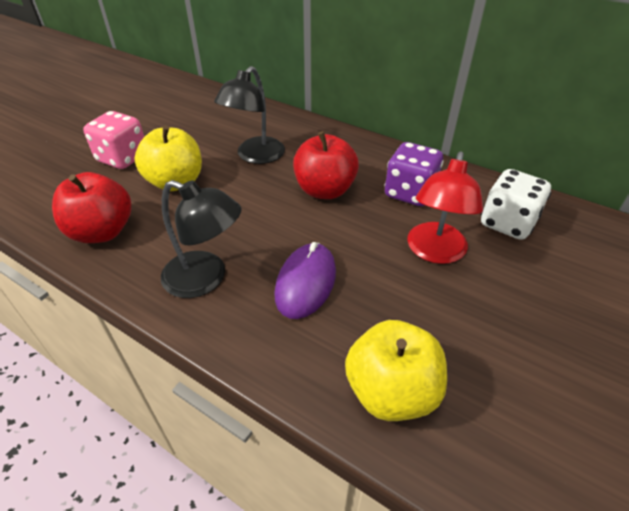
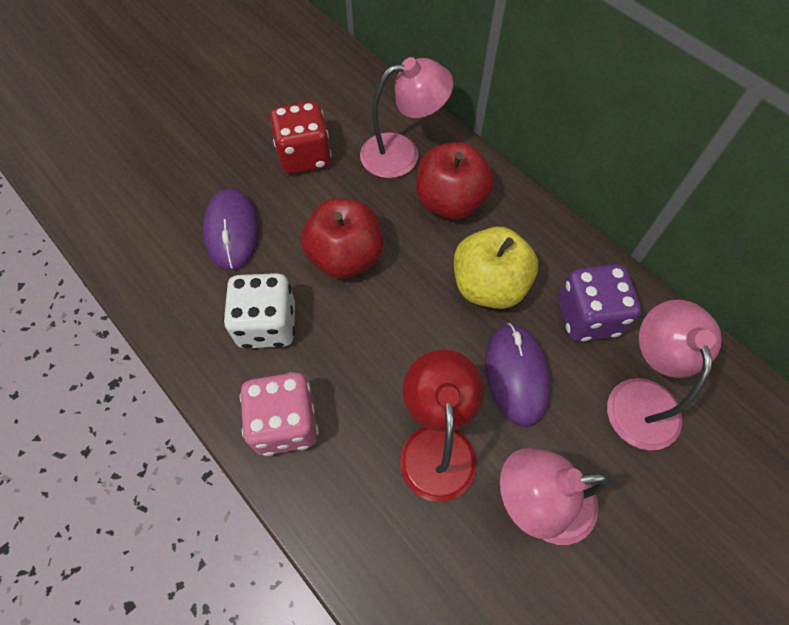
black lamp: [161,180,242,298] [214,66,285,164] = 2 -> none = 0
pink lamp: none = 0 -> [360,57,453,178] [500,448,611,545] [607,300,722,450] = 3
purple mouse: [274,242,336,319] = 1 -> [203,189,259,270] [485,323,551,427] = 2
red dice: none = 0 -> [270,101,331,174] = 1
yellow apple: [135,125,202,191] [345,320,447,421] = 2 -> [454,227,538,309] = 1

